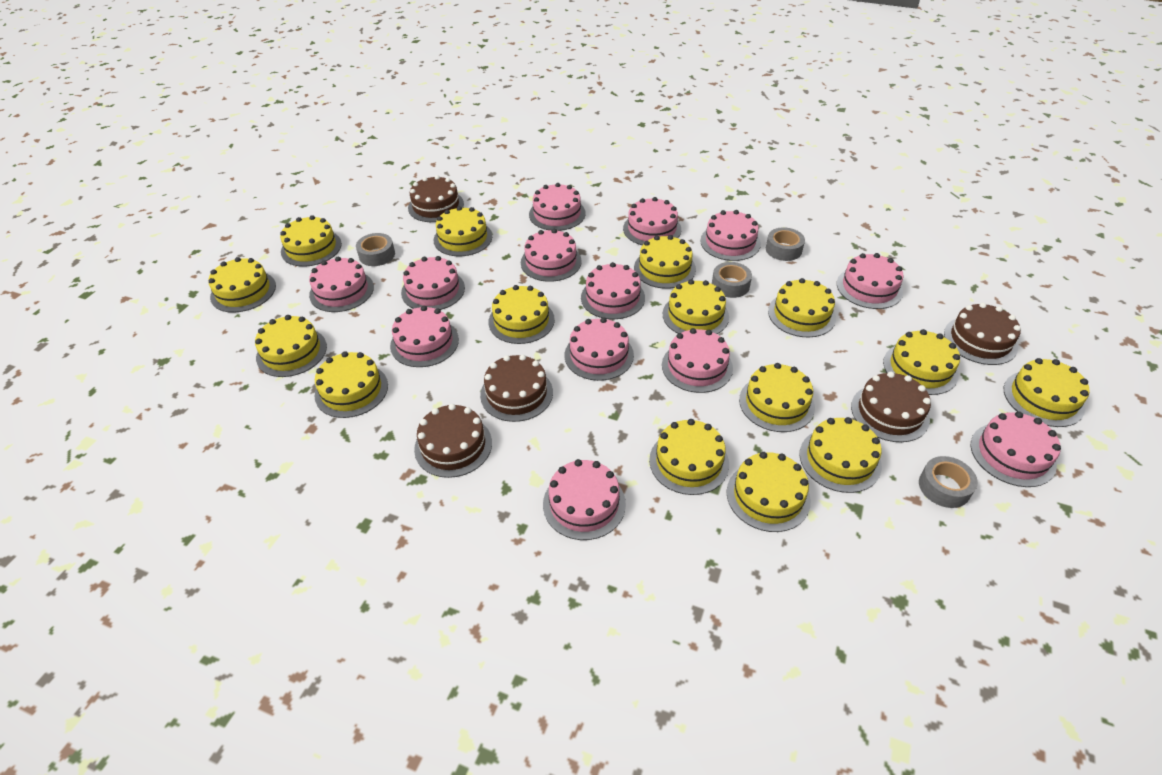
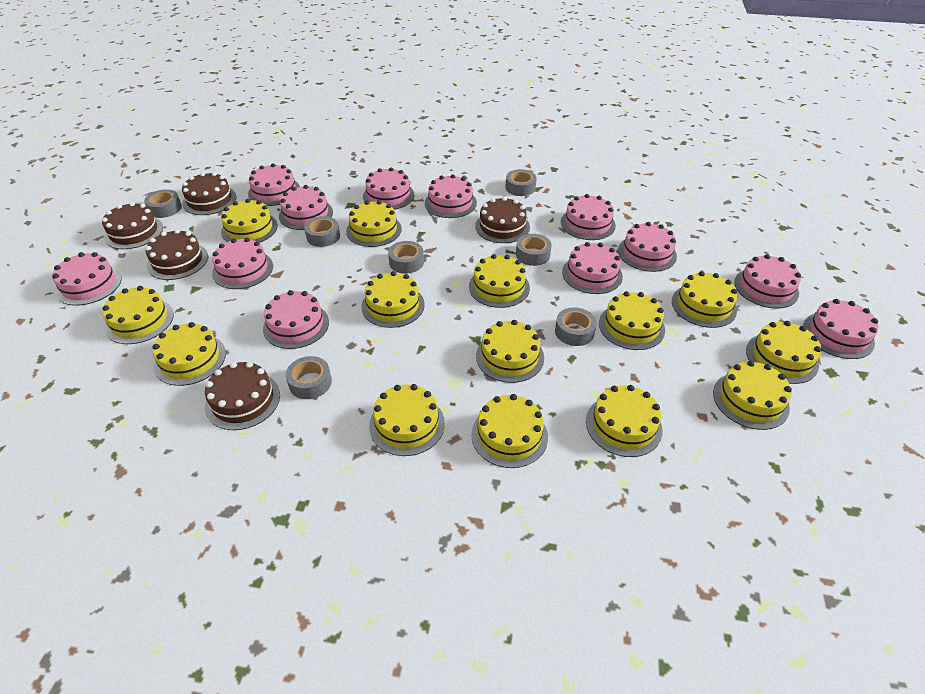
grey tape: [356,233,395,266] [712,262,752,298] [766,227,805,261] [919,456,978,508] = 4 -> [144,189,182,218] [286,356,332,399] [304,216,340,247] [388,241,424,274] [506,169,537,196] [516,234,552,266] [555,308,597,346] = 7
pink cake: [309,257,374,312] [390,306,459,367] [401,256,465,310] [521,229,582,282] [529,183,586,231] [543,459,626,540] [565,317,634,381] [581,262,645,319] [623,197,681,245] [662,328,733,393] [700,210,761,261] [837,253,903,309] [971,411,1061,487] = 13 -> [52,252,122,305] [212,238,273,289] [248,163,300,206] [263,290,329,349] [279,185,333,230] [363,167,414,210] [425,174,477,218] [561,194,616,240] [562,242,623,294] [618,222,677,272] [734,254,801,308] [803,299,879,359] = 12
yellow cake: [208,257,276,313] [255,315,327,377] [280,215,342,267] [315,351,388,418] [434,206,492,256] [488,285,555,344] [634,235,696,289] [649,419,729,495] [663,279,729,334] [727,452,811,532] [739,363,815,432] [768,278,836,337] [800,417,882,493] [883,329,960,395] [1004,358,1089,427] = 15 -> [102,286,174,344] [153,322,226,386] [221,199,278,243] [346,200,402,247] [361,271,425,328] [369,384,445,456] [469,254,530,308] [471,394,548,468] [476,320,544,383] [586,385,663,457] [599,291,665,350] [672,271,738,328] [713,360,792,430] [746,321,821,384] = 14

